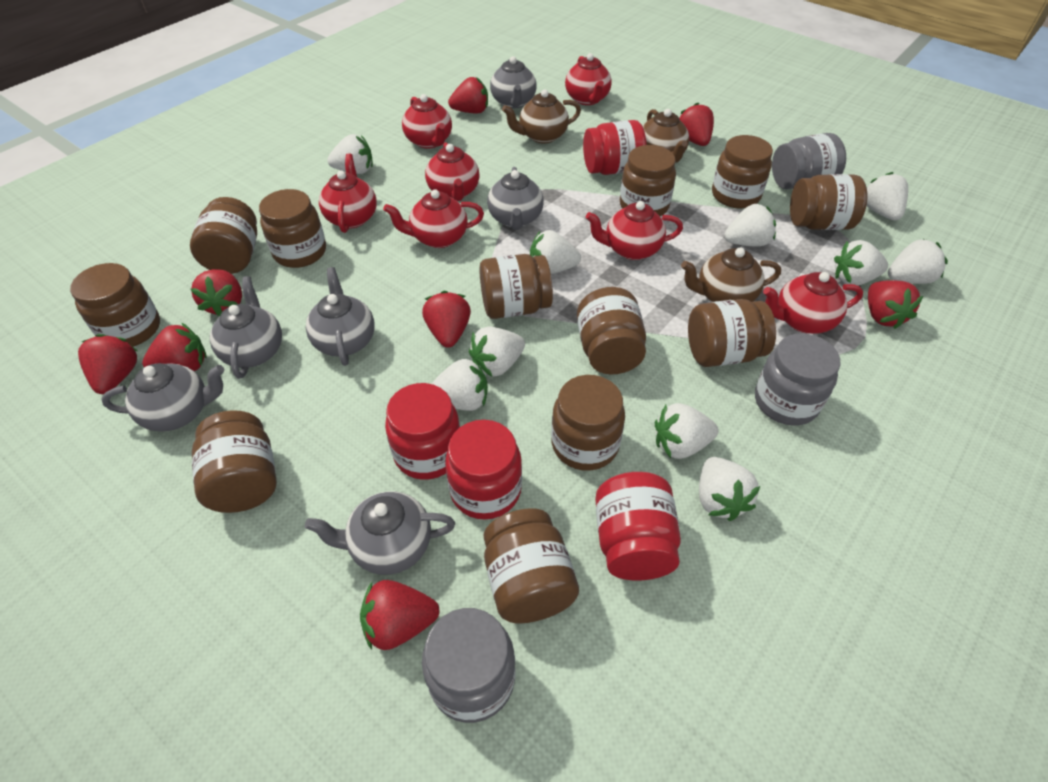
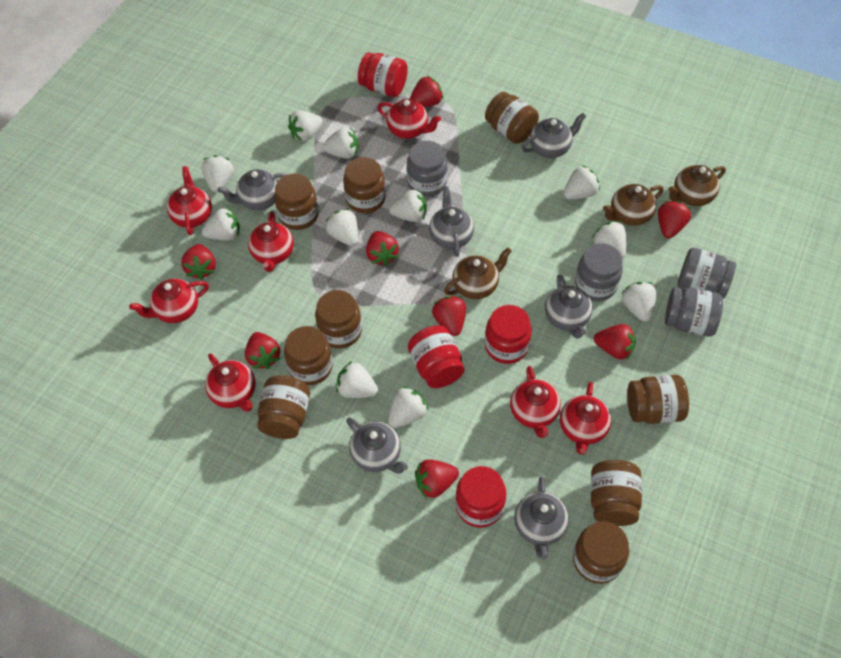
brown jar: [70,263,160,347] [190,197,257,274] [192,410,277,513] [259,189,326,268] [479,254,553,319] [483,508,579,623] [551,375,625,471] [577,287,646,374] [620,145,676,216] [688,299,776,367] [712,135,773,208] [790,174,867,230] = 12 -> [257,375,310,439] [274,173,319,230] [284,326,333,385] [315,290,362,349] [343,157,385,213] [485,92,539,144] [573,521,629,584] [591,460,642,526] [627,375,689,424] = 9
grey jar: [422,608,515,723] [755,333,840,425] [772,133,846,189] = 3 -> [407,141,448,197] [575,243,623,301] [665,287,723,337] [678,248,736,299] = 4
white strawberry: [327,134,373,174] [431,358,488,411] [469,327,525,377] [530,230,581,274] [655,403,719,459] [699,457,760,521] [724,204,776,246] [834,240,888,285] [867,172,908,220] [888,239,948,284] = 10 -> [201,155,233,193] [202,207,240,240] [288,111,323,141] [323,127,358,159] [325,208,358,246] [336,361,378,398] [388,386,428,428] [389,189,427,222] [564,165,600,199] [592,221,626,258] [621,282,657,322] = 11

